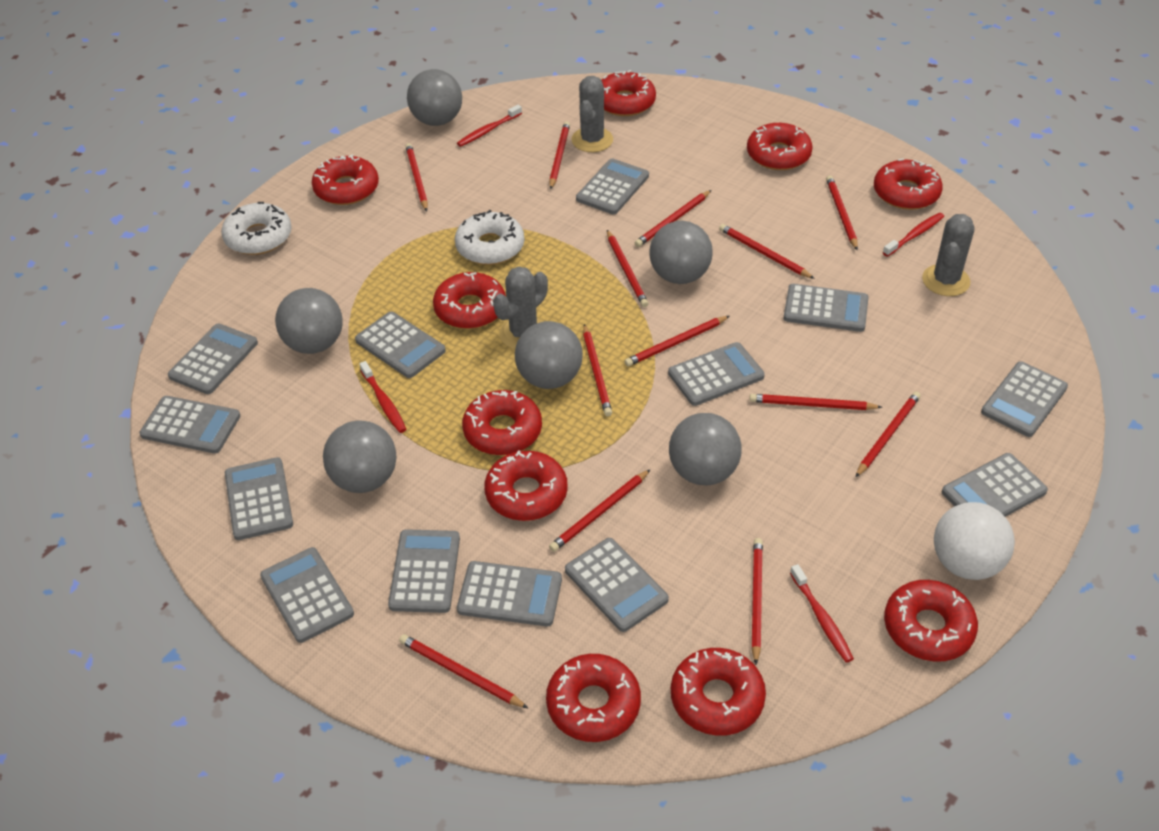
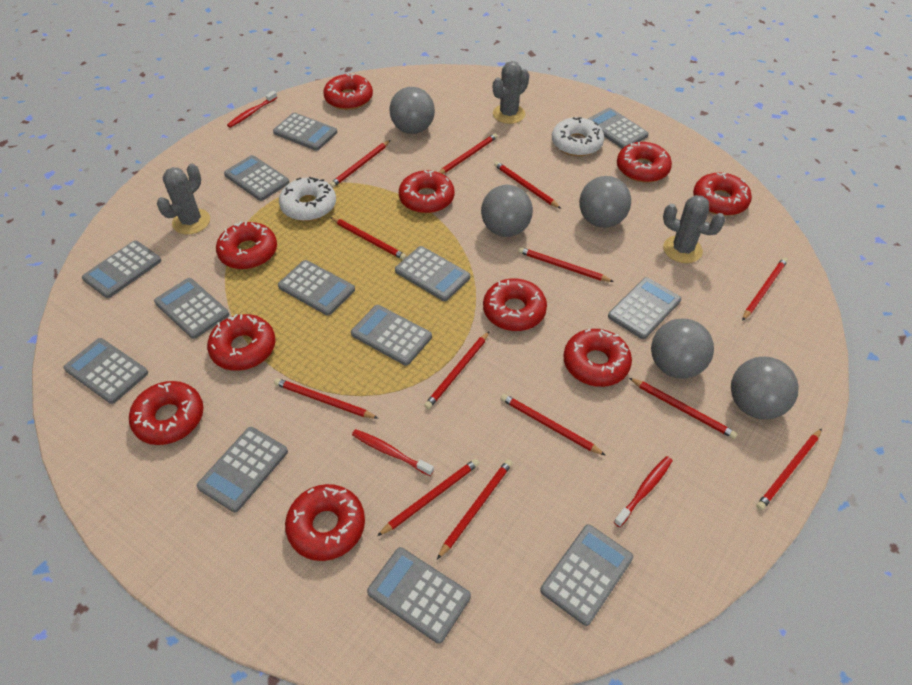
grey ball: [275,288,343,354] [323,420,396,493] [407,69,462,126] [515,321,583,389] [649,221,713,284] [669,413,742,485] = 6 -> [389,87,435,134] [481,185,533,237] [579,176,631,228] [651,319,714,379] [731,357,799,419] = 5
red toothbrush: [359,361,406,433] [457,105,522,147] [790,564,854,663] [883,213,944,257] = 4 -> [227,91,277,128] [352,429,434,476] [614,456,673,527] = 3
white ball: [934,502,1015,580] = 1 -> none = 0

